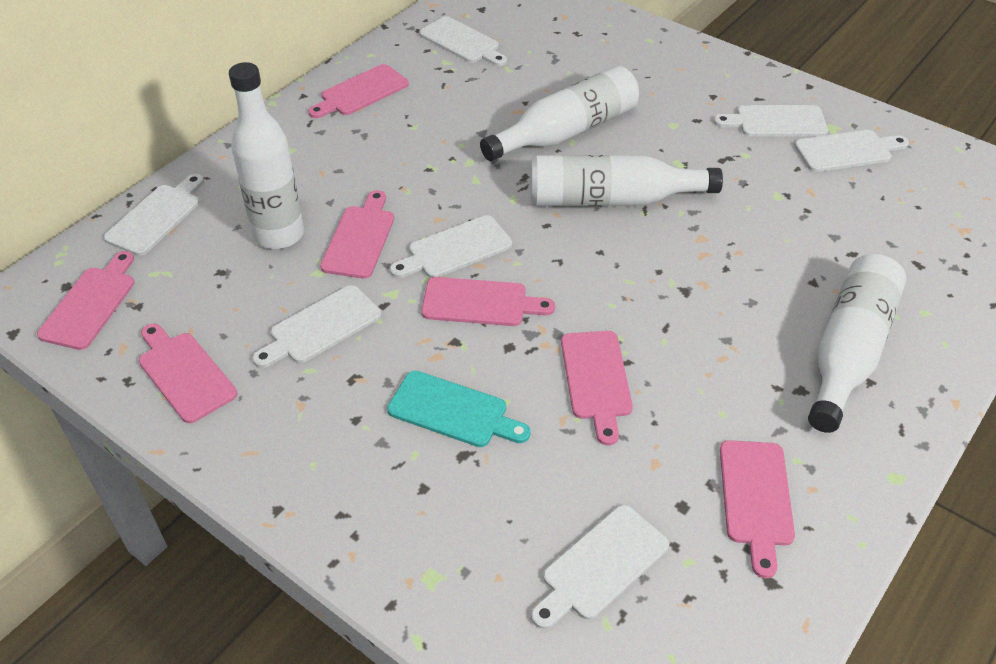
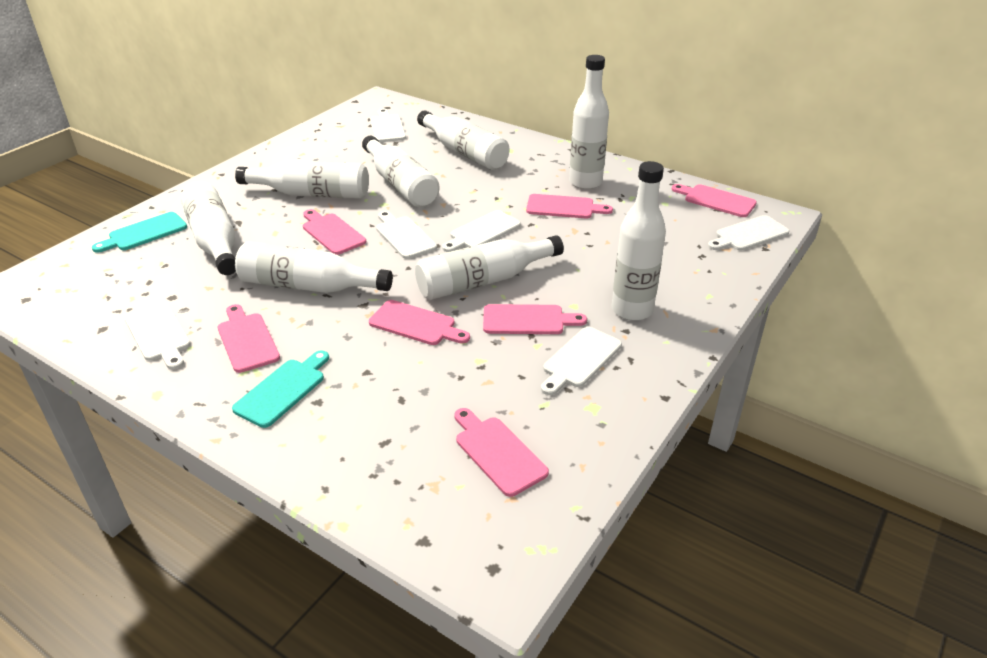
turquoise cutting board: [387,370,531,447] = 1 -> [92,212,187,253] [232,350,329,428] = 2
white bottle: [229,62,304,249] [480,65,639,161] [530,155,723,206] [808,254,906,433] = 4 -> [181,182,236,275] [235,160,369,199] [235,242,393,293] [362,136,440,207] [415,235,564,300] [417,110,509,170] [569,55,609,190] [612,161,666,321] = 8
white cutting board: [104,174,204,256] [252,285,381,368] [390,215,512,278] [419,16,507,66] [531,505,669,629] [714,105,828,136] [794,130,909,172] = 7 -> [125,304,191,369] [370,109,406,142] [376,211,437,259] [442,210,521,252] [541,327,622,395] [708,215,789,251] = 6

